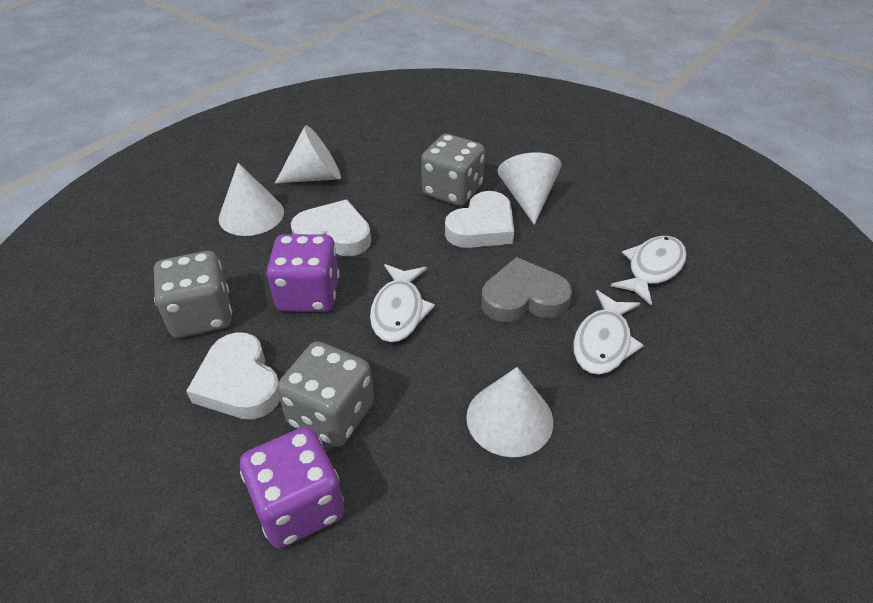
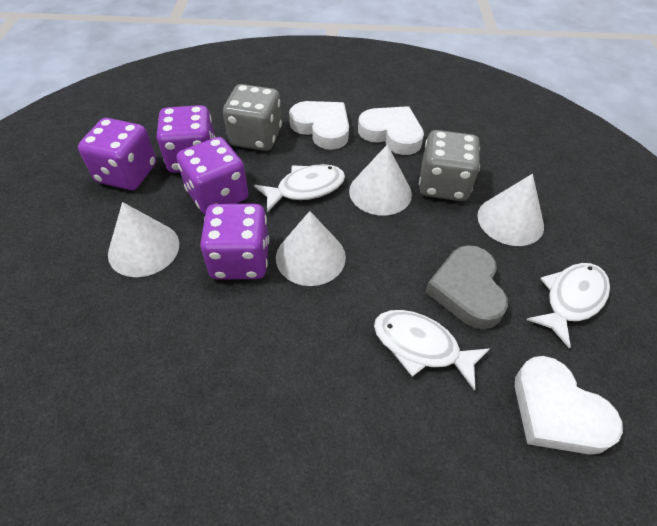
grey dice: [154,251,232,338] [277,341,374,447] [421,134,485,206] = 3 -> [223,84,282,151] [419,130,480,201] = 2
purple dice: [240,427,345,548] [266,234,339,312] = 2 -> [78,118,156,190] [157,105,215,173] [177,137,248,214] [200,204,269,280] = 4

